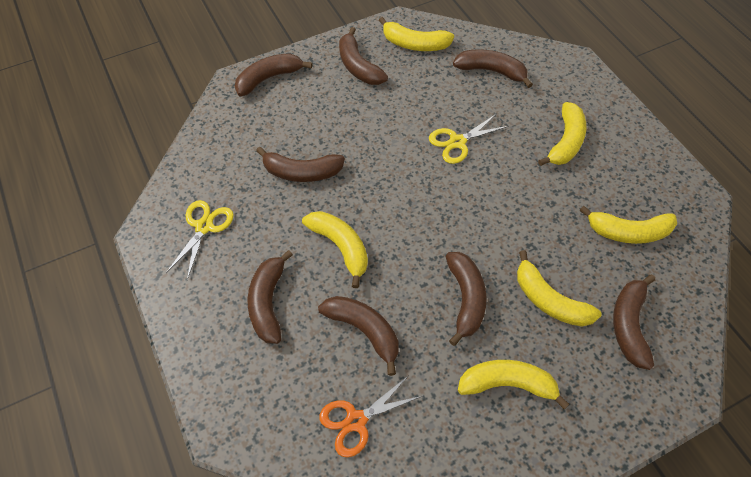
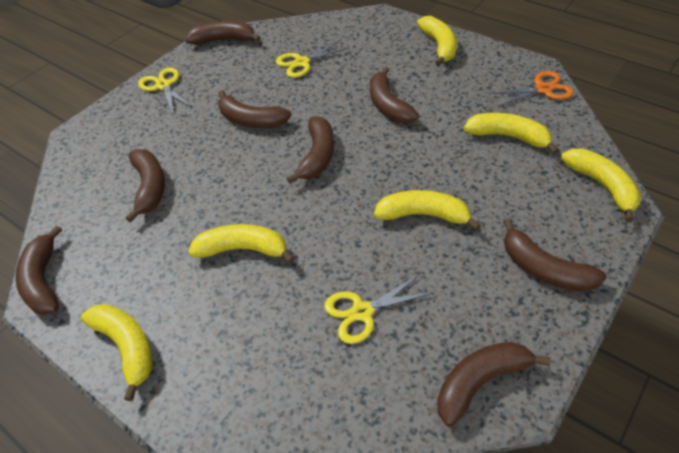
yellow scissors: [166,200,234,280] [429,114,509,164] = 2 -> [138,68,191,114] [276,40,349,78] [324,274,433,344] = 3

